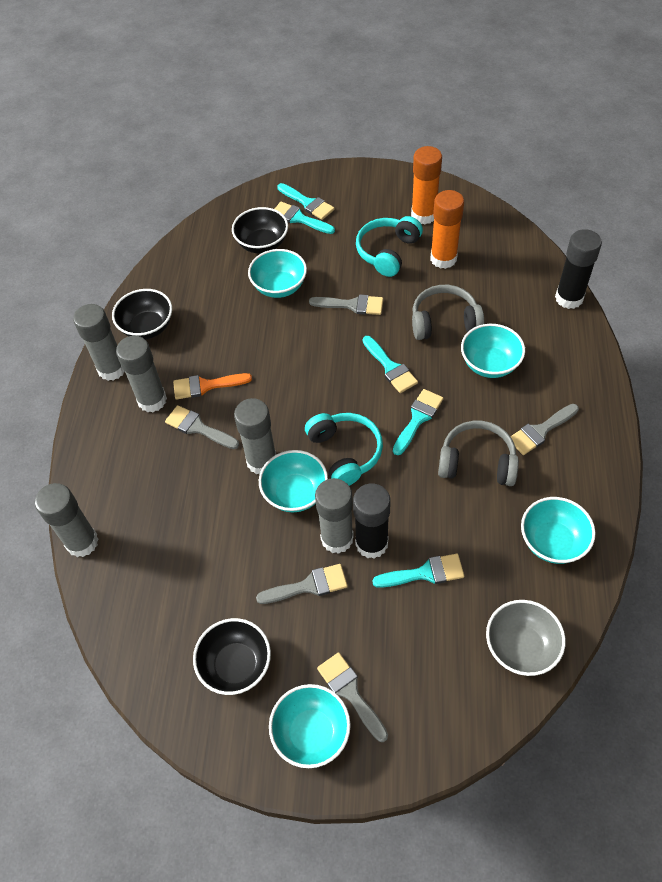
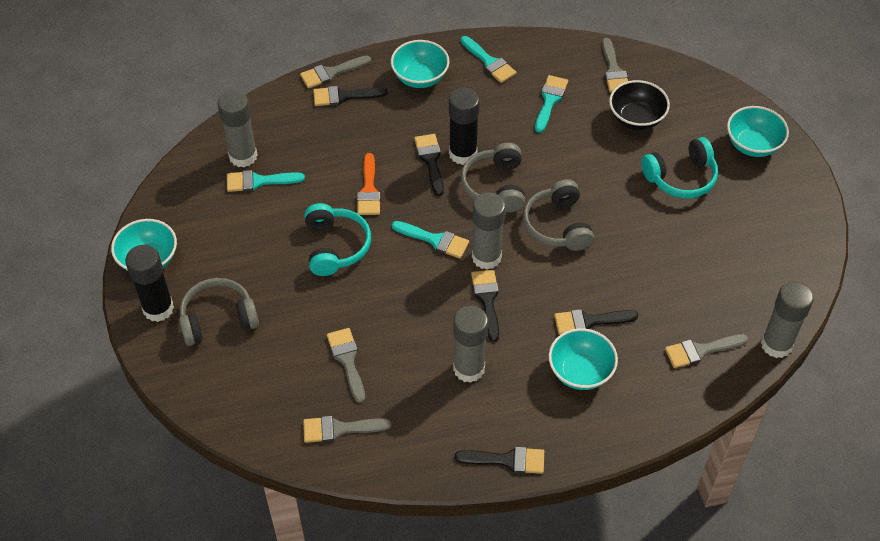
black bowl: [112,289,172,339] [193,618,271,695] [232,207,288,253] = 3 -> [609,80,670,130] = 1
black brush: none = 0 -> [313,86,388,106] [414,134,444,196] [455,447,544,474] [471,270,499,342] [554,309,638,335] = 5
grey bowl: [486,600,566,676] = 1 -> none = 0
grey glue stick: [35,483,99,557] [73,304,125,381] [116,336,167,412] [234,398,276,474] [315,478,354,554] = 5 -> [217,90,257,167] [453,306,488,383] [472,192,506,270] [761,281,814,358] = 4
grey headphones: [412,285,484,340] [438,421,519,486] = 2 -> [179,278,259,346] [461,143,525,212] [523,179,594,251] = 3
orange glue stick: [411,146,442,224] [430,190,464,269] = 2 -> none = 0
turquoise bowl: [248,249,307,298] [259,450,328,512] [269,684,351,768] [461,324,525,378] [521,497,595,564] = 5 -> [111,219,177,271] [391,40,449,88] [549,328,618,390] [727,106,789,157] = 4
turquoise brush: [275,202,335,234] [277,183,335,220] [362,336,418,393] [372,554,464,588] [393,389,443,455] = 5 -> [227,170,305,192] [392,221,469,259] [461,36,516,83] [535,75,568,133] = 4

